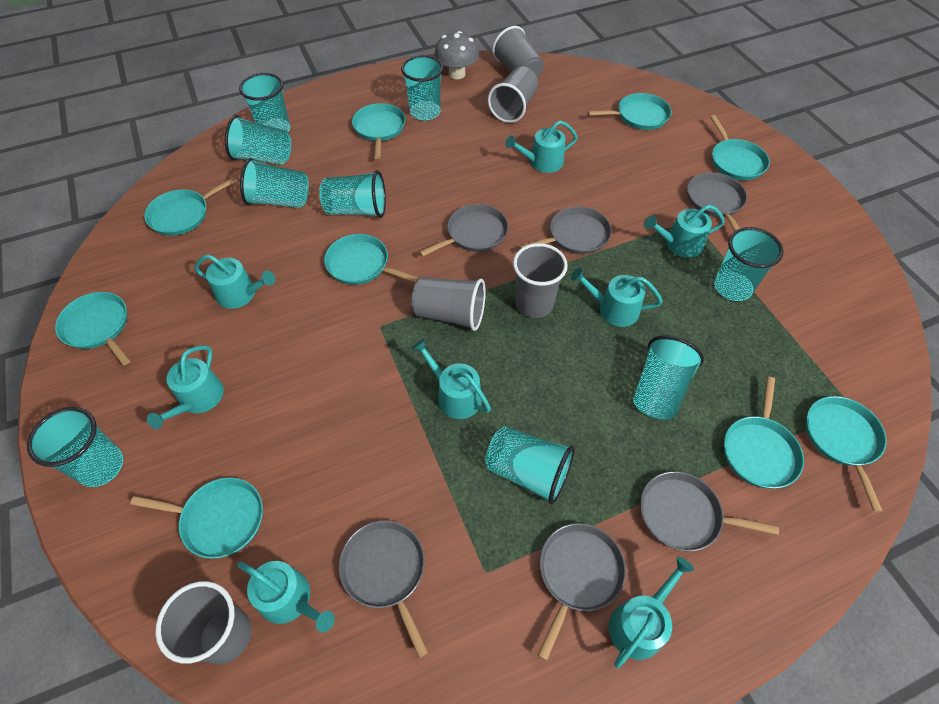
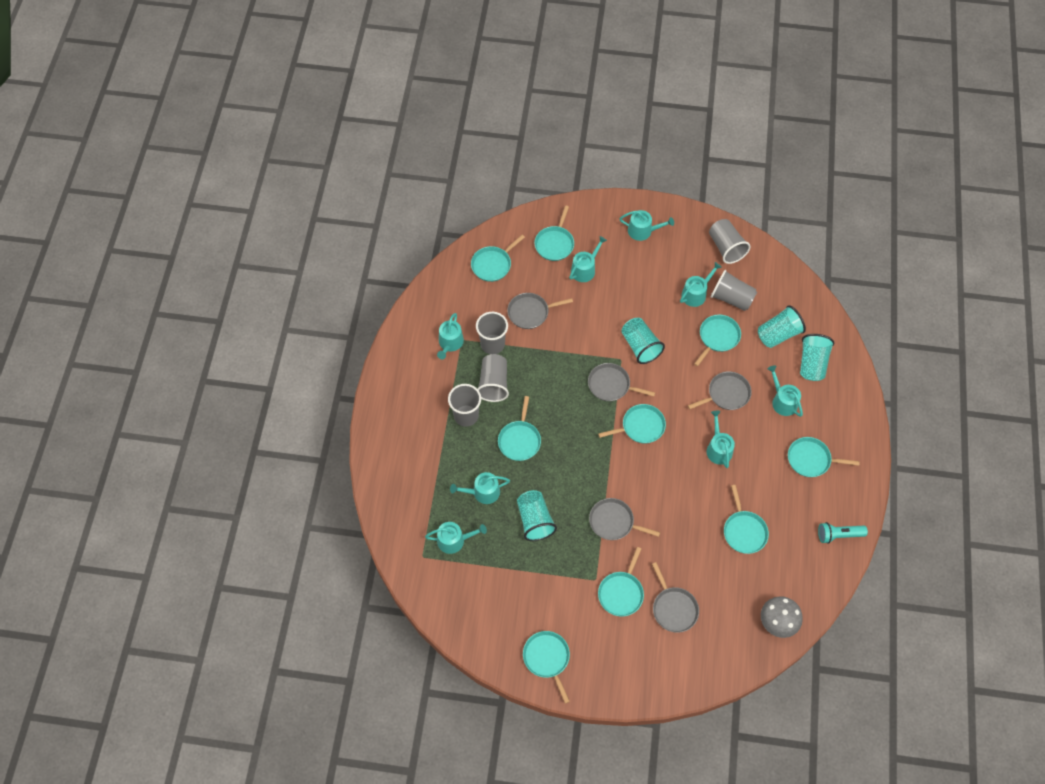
grey pan: [339,520,428,658] [419,204,508,257] [519,206,612,254] [538,523,626,661] [640,471,779,551] [687,172,747,231] = 6 -> [507,293,573,329] [588,363,655,401] [589,498,660,540] [652,562,699,633] [688,371,752,410] = 5
turquoise cup: [27,407,123,487] [225,115,291,165] [239,73,290,132] [240,158,309,208] [319,170,386,218] [401,55,443,121] [485,426,575,505] [633,335,704,420] [714,227,784,301] = 9 -> [517,490,557,541] [621,318,665,364] [758,305,806,348] [800,334,834,381] = 4
turquoise flashlight: none = 0 -> [818,522,868,544] = 1

